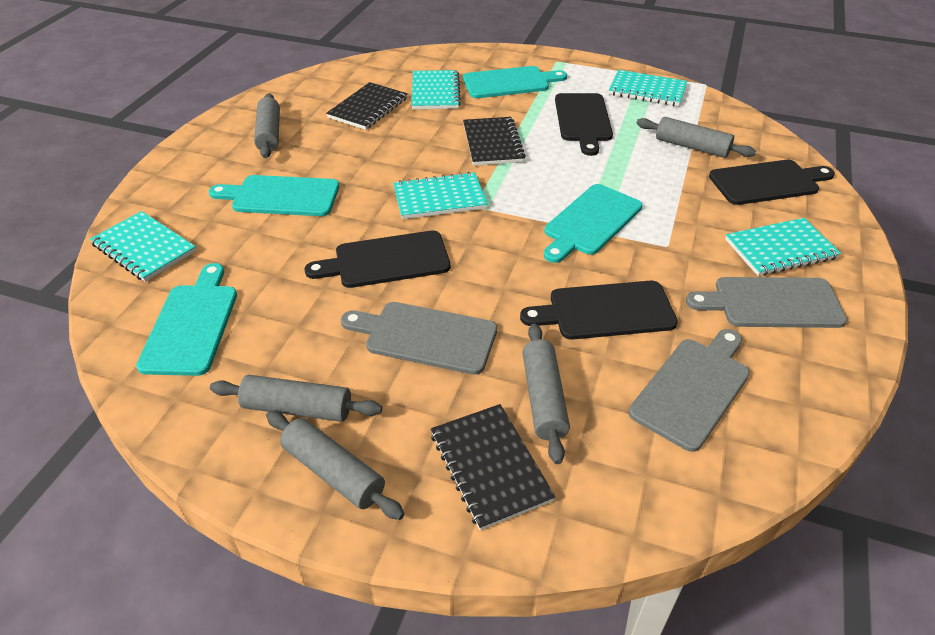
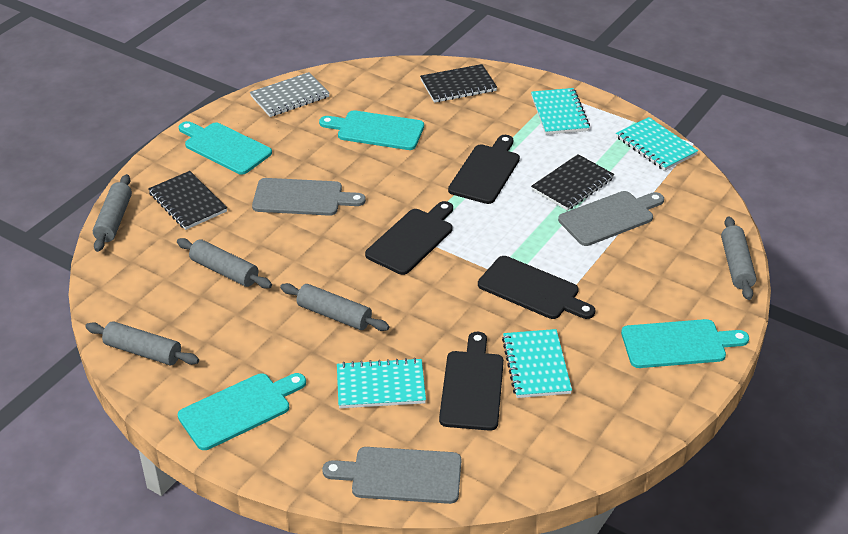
grey notebook: none = 0 -> [250,72,330,117] = 1
turquoise notebook: [90,211,196,282] [393,172,487,219] [411,70,461,109] [609,70,687,106] [725,218,841,276] = 5 -> [337,358,426,408] [502,329,572,398] [531,88,590,135] [616,117,698,171] = 4

